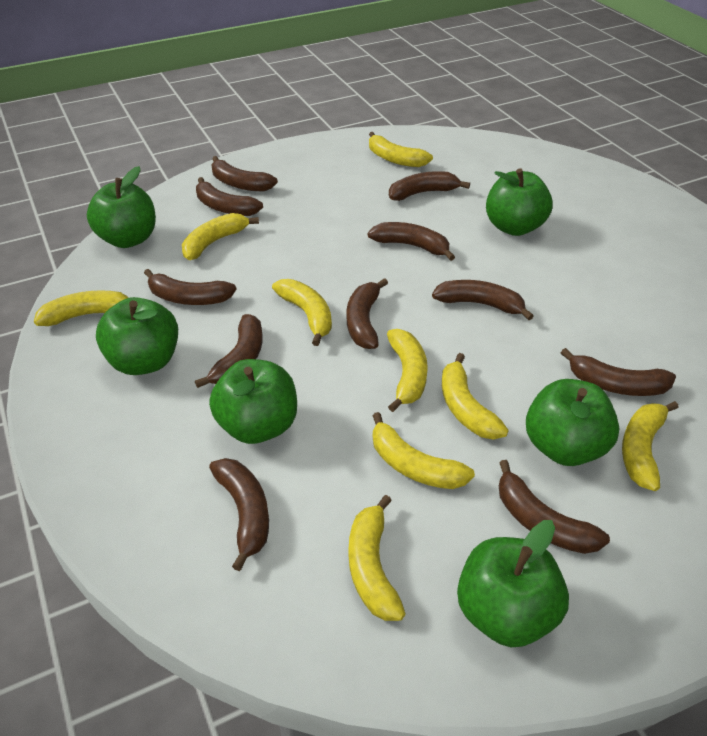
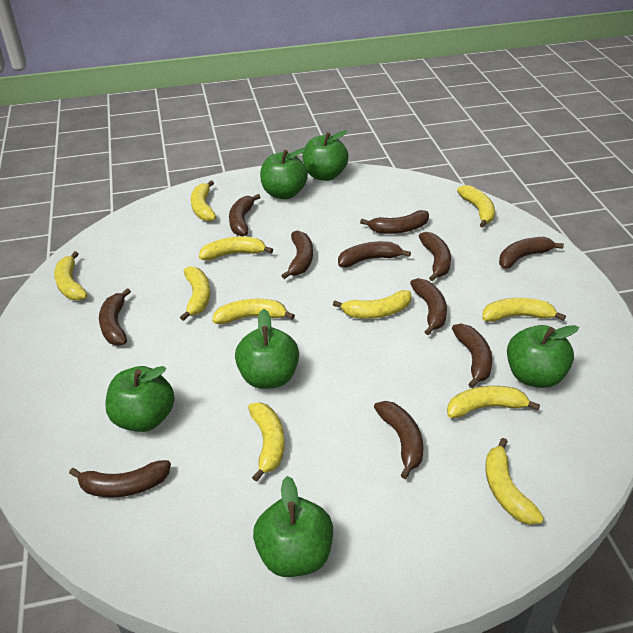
yellow banana: [34,291,128,326] [182,213,259,260] [272,279,332,346] [348,495,406,621] [369,132,433,167] [373,412,475,489] [387,329,428,412] [442,353,508,440] [622,401,679,491] = 9 -> [54,251,88,300] [180,266,210,321] [191,181,216,221] [199,237,273,260] [212,299,295,324] [248,402,285,482] [333,290,412,319] [447,386,540,418] [457,185,495,227] [482,298,566,322] [485,438,544,525] = 11

